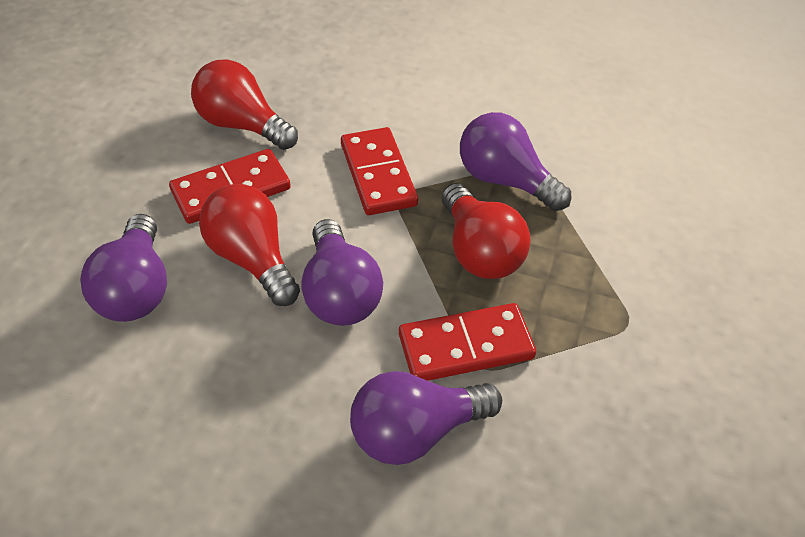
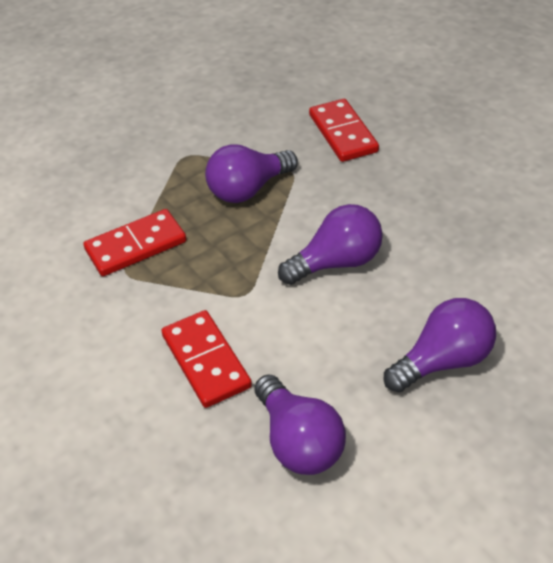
red light bulb: [191,59,298,150] [199,184,300,306] [442,183,531,279] = 3 -> none = 0

